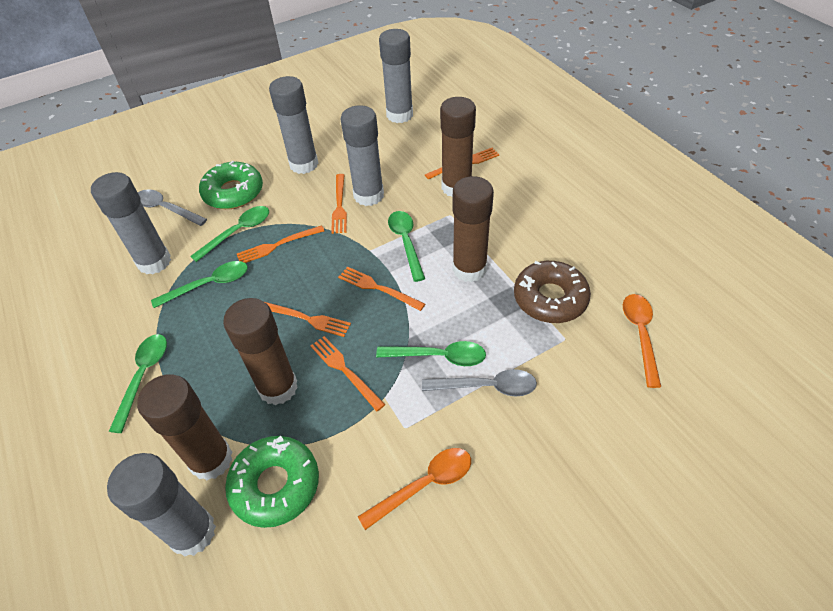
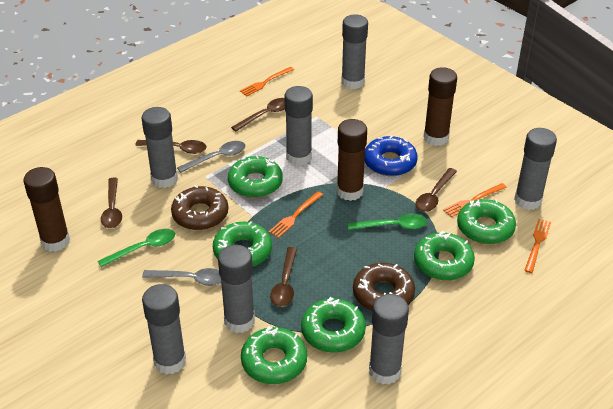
blue donut: none = 0 -> [365,136,418,176] = 1
brown donut: [514,261,591,323] = 1 -> [171,185,228,230] [353,263,415,311] = 2
brown glue stick: [137,374,233,480] [223,298,298,405] [440,97,476,197] [452,176,494,282] = 4 -> [24,167,70,252] [337,119,367,201] [424,67,457,146] = 3
brown spoon: none = 0 -> [101,178,122,228] [135,140,206,154] [231,98,285,132] [270,247,297,307] [415,168,457,212] = 5
green donut: [199,161,263,209] [225,436,319,528] = 2 -> [213,221,272,267] [228,155,283,198] [241,326,307,384] [301,297,366,353] [414,231,475,280] [457,199,516,244] = 6
green spoon: [109,334,167,433] [151,261,248,308] [190,206,269,262] [376,341,486,366] [388,211,425,282] = 5 -> [98,229,175,267] [348,214,427,230] = 2
grey glue stick: [91,172,171,275] [107,453,216,557] [269,76,318,174] [341,105,384,206] [379,29,413,123] = 5 -> [142,107,178,188] [142,284,186,375] [218,245,255,333] [285,86,313,166] [341,14,368,89] [369,294,409,384] [514,128,557,210] = 7
orange fork: [237,225,324,263] [263,301,351,337] [310,336,386,412] [331,174,347,234] [338,267,425,311] [425,148,499,180] = 6 -> [240,67,294,96] [269,191,323,238] [443,183,507,217] [524,219,551,273] = 4
orange spoon: [358,448,471,530] [623,294,661,388] = 2 -> none = 0

